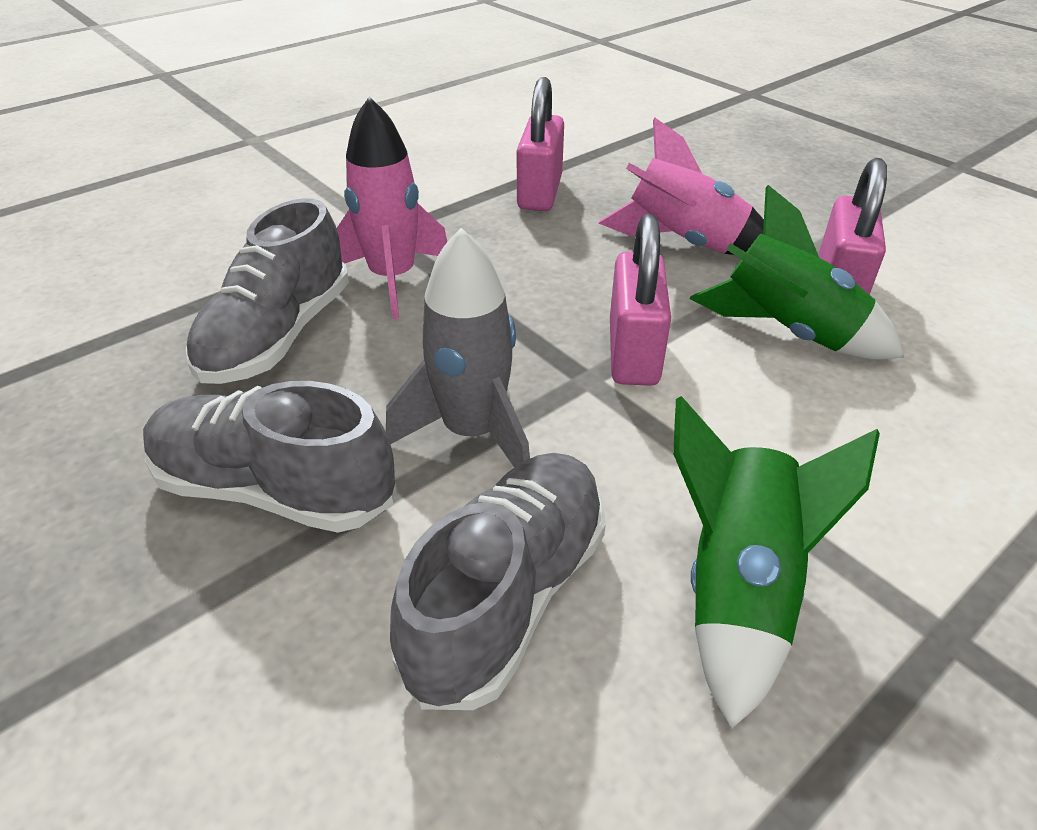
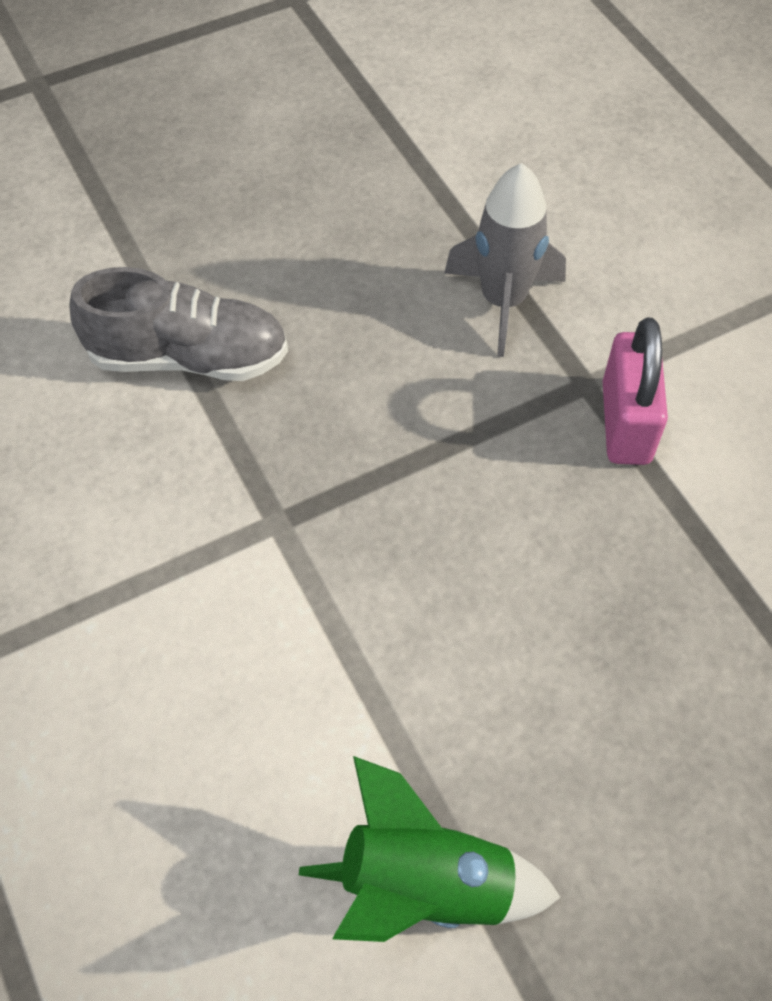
green rocket: [673,396,880,728] [689,185,904,360] = 2 -> [299,756,561,942] = 1
grey shoe: [143,381,395,533] [186,198,349,384] [390,453,606,710] = 3 -> [69,267,288,381] = 1
pink padlock: [517,77,564,211] [610,214,671,386] [818,158,887,295] = 3 -> [603,318,668,465] = 1
pink rocket: [337,97,447,319] [599,117,764,255] = 2 -> none = 0

